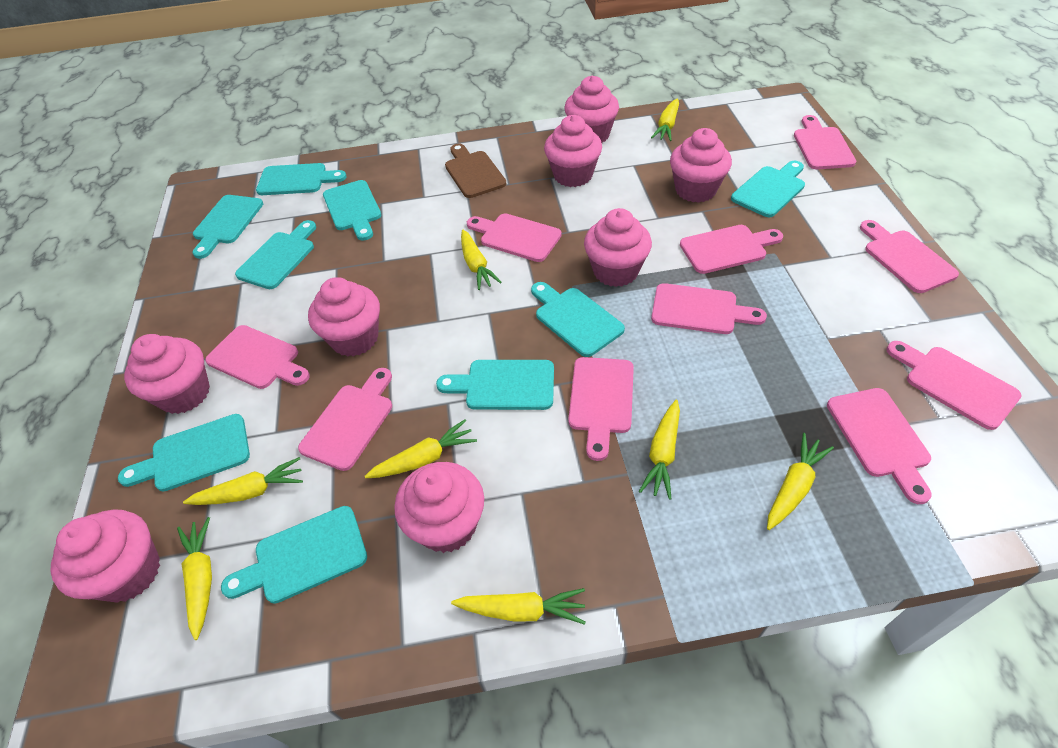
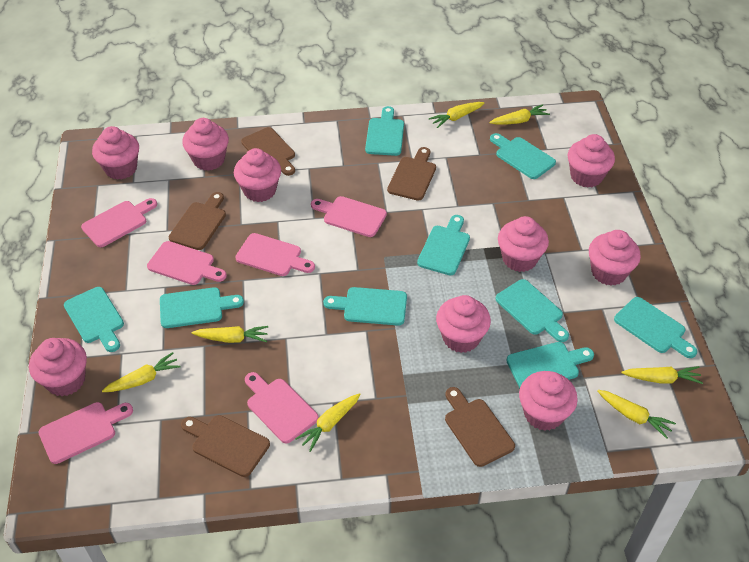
brown cutting board: [445,143,507,198] = 1 -> [169,192,226,250] [181,415,270,477] [241,127,295,176] [387,147,436,201] [445,387,515,467] = 5
pink cupcake: [50,509,160,603] [124,334,210,414] [308,277,380,357] [394,462,484,553] [544,115,602,187] [564,76,619,143] [584,208,652,287] [670,128,732,203] = 8 -> [29,338,87,396] [92,126,139,180] [182,118,229,171] [234,148,281,202] [436,295,491,353] [498,216,549,272] [519,371,578,431] [568,134,615,188] [589,230,641,286] = 9
pink cutting board: [205,325,310,389] [298,368,392,471] [467,214,562,262] [568,357,634,461] [651,283,767,334] [680,225,783,274] [794,115,856,169] [827,388,932,504] [860,220,959,293] [887,341,1022,430] = 10 -> [38,402,133,464] [81,198,157,247] [147,241,227,285] [235,233,315,276] [245,372,319,443] [311,196,387,237] = 6
yellow carrot: [177,517,212,640] [183,457,303,505] [365,419,477,478] [451,588,586,625] [461,230,502,290] [639,400,680,500] [651,98,679,141] [767,433,834,530] = 8 -> [102,352,181,392] [192,326,268,343] [295,393,361,452] [429,102,485,128] [489,104,550,124] [597,390,676,439] [621,366,703,384] = 7

